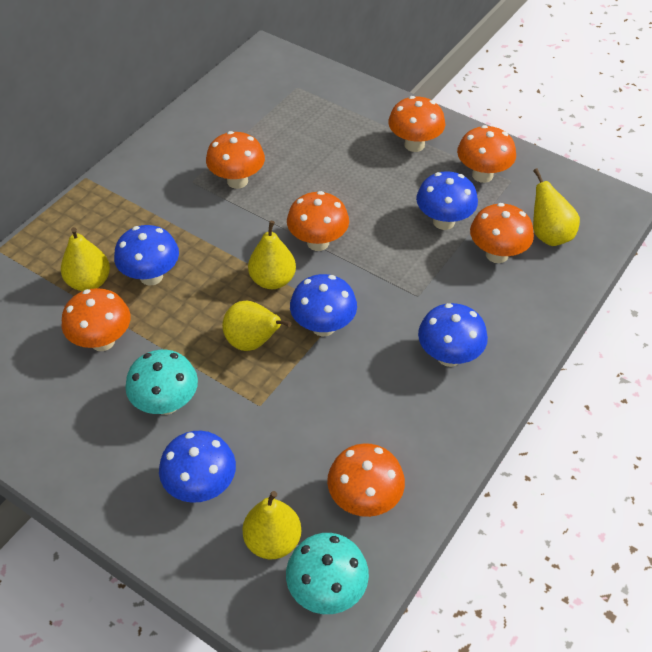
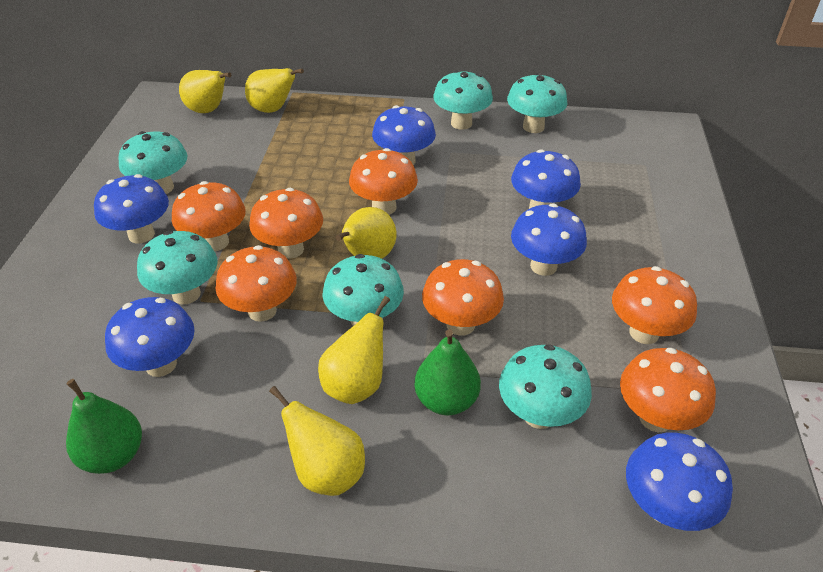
blue mushroom: [114,225,179,286] [159,431,236,503] [290,274,357,337] [416,171,478,230] [418,303,488,367] = 5 -> [94,174,169,243] [105,297,195,377] [372,105,436,165] [511,149,581,209] [511,203,587,276] [626,432,733,531] = 6
green pear: none = 0 -> [66,379,142,474] [414,329,481,415] = 2
turquoise mushroom: [125,350,198,415] [286,533,369,614] = 2 -> [118,131,187,194] [137,231,218,304] [323,254,404,326] [433,70,493,130] [499,344,592,429] [507,73,567,133] = 6

